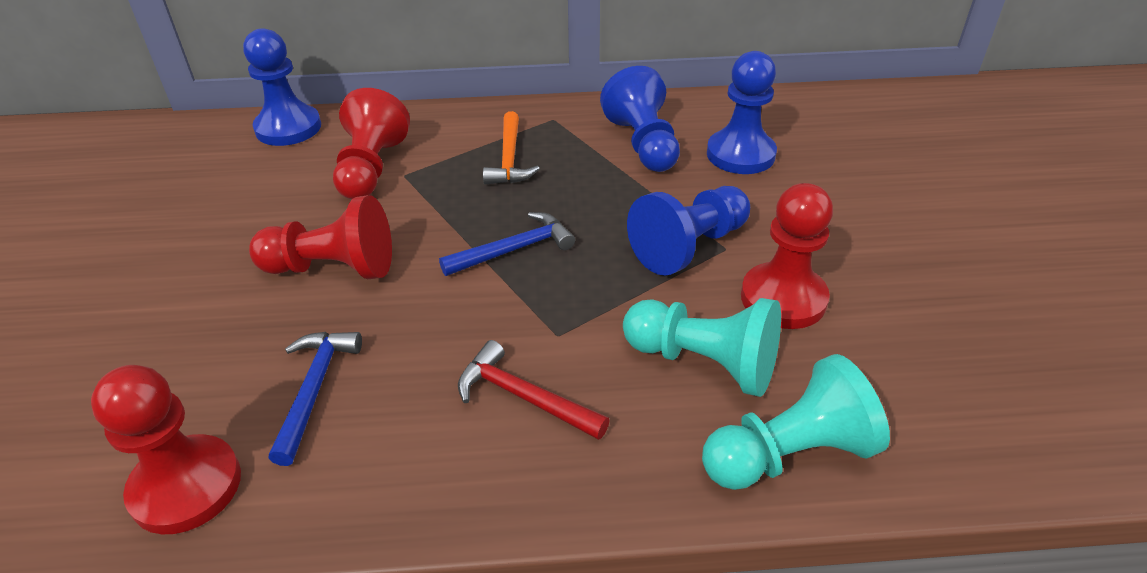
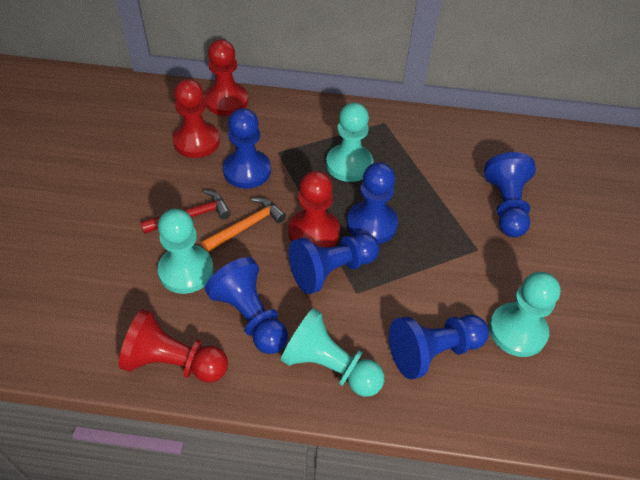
blue hammer: [269,332,362,466] [439,212,575,276] = 2 -> none = 0
blue pawn: [243,28,321,146] [600,66,680,172] [627,186,750,276] [707,51,777,174] = 4 -> [205,257,288,354] [223,108,271,189] [289,233,379,294] [347,162,398,244] [389,315,489,380] [484,152,536,237] = 6
turquoise pawn: [623,298,781,397] [702,354,890,490] = 2 -> [157,209,214,294] [281,308,384,397] [326,103,373,182] [489,272,560,357] = 4

